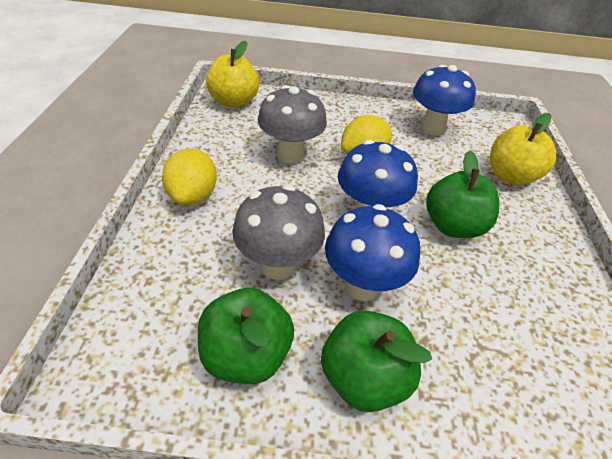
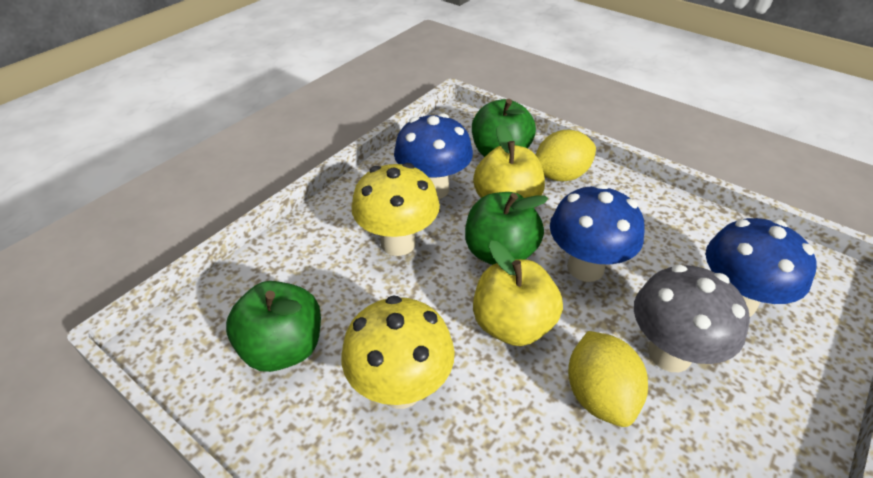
grey mushroom: [232,185,325,280] [258,85,327,163] = 2 -> [634,264,750,372] = 1
yellow mushroom: none = 0 -> [341,295,455,409] [352,163,440,256] = 2

